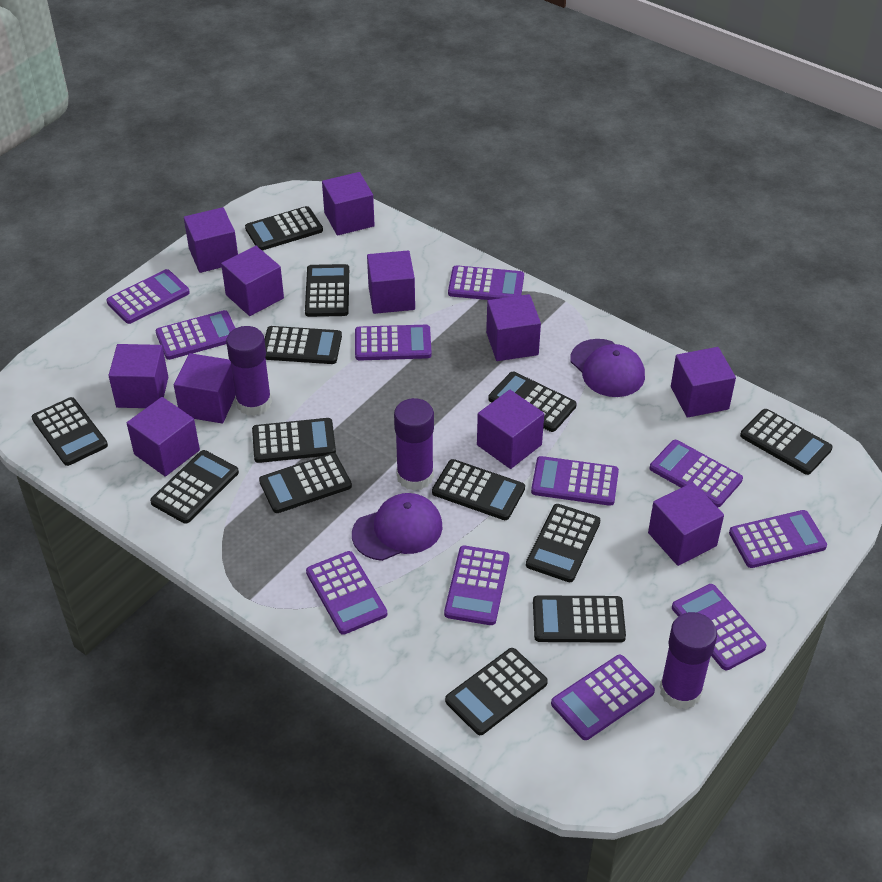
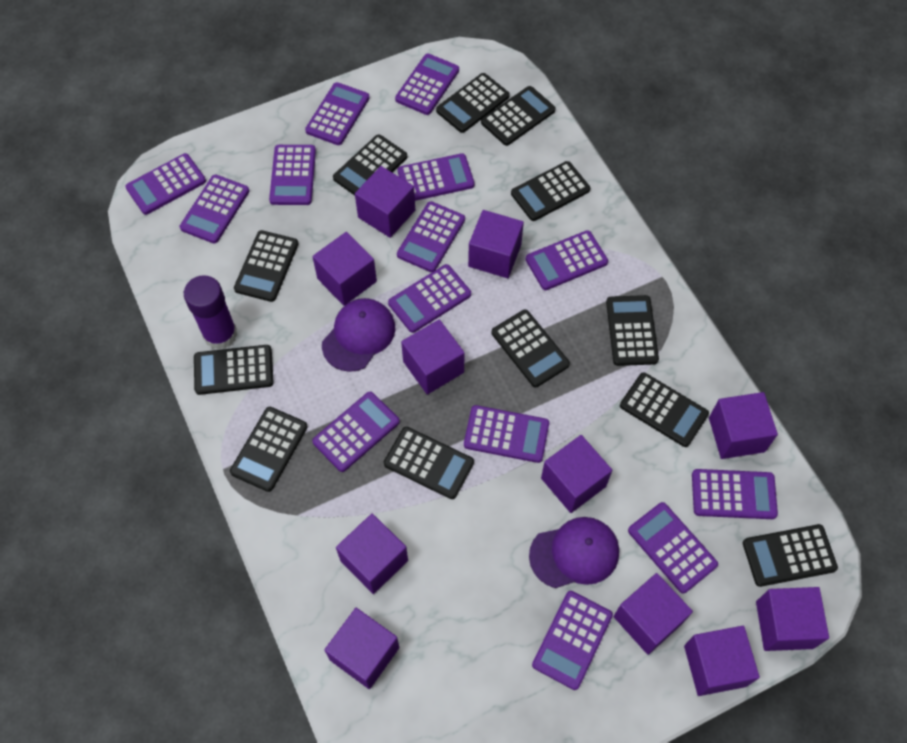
black calculator: [32,397,108,466] [150,450,239,524] [245,206,323,250] [252,418,336,463] [259,453,352,513] [264,326,342,364] [305,264,349,317] [432,459,525,520] [445,648,548,735] [489,372,577,432] [526,504,600,582] [533,595,626,643] [740,409,833,475] = 13 -> [194,345,274,395] [230,407,308,492] [234,230,298,302] [333,134,407,196] [384,427,474,499] [436,73,510,133] [481,86,556,146] [492,310,570,387] [511,161,590,221] [606,295,659,366] [620,372,709,447] [743,524,838,587] = 12
purple calculator: [107,269,190,324] [156,310,235,360] [306,551,387,635] [355,325,432,361] [444,546,510,625] [448,265,524,300] [531,456,619,506] [551,655,655,740] [650,440,743,507] [672,584,766,670] [729,510,827,568] = 11 -> [125,153,206,215] [180,174,249,244] [269,145,316,205] [305,82,370,145] [312,392,400,472] [388,264,471,333] [395,54,459,115] [397,201,465,272] [398,153,474,201] [464,405,549,463] [526,230,608,290] [532,591,613,690] [628,502,718,594] [692,469,778,519] = 14
purple glue stick: [226,326,272,416] [394,398,434,491] [660,612,717,709] = 3 -> [184,275,237,350] = 1

